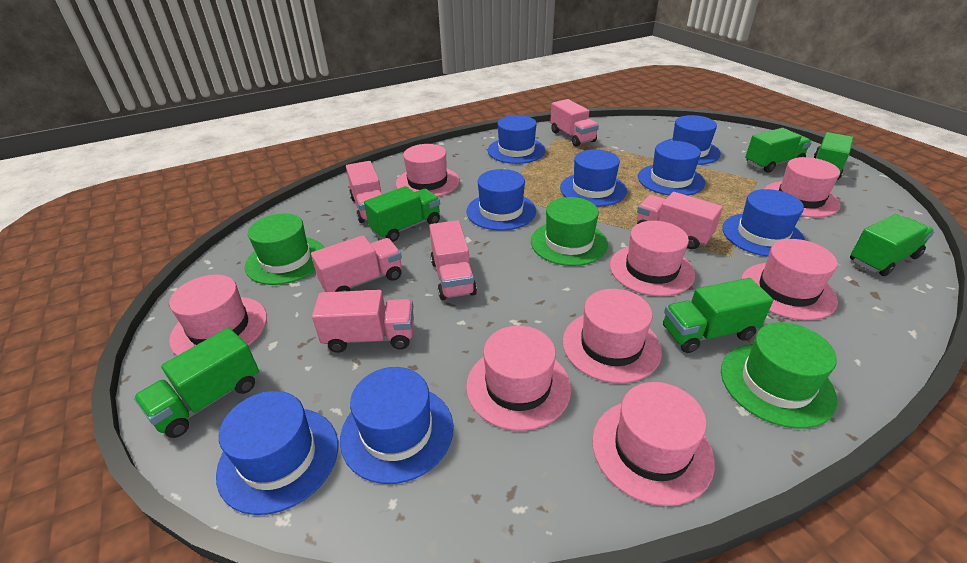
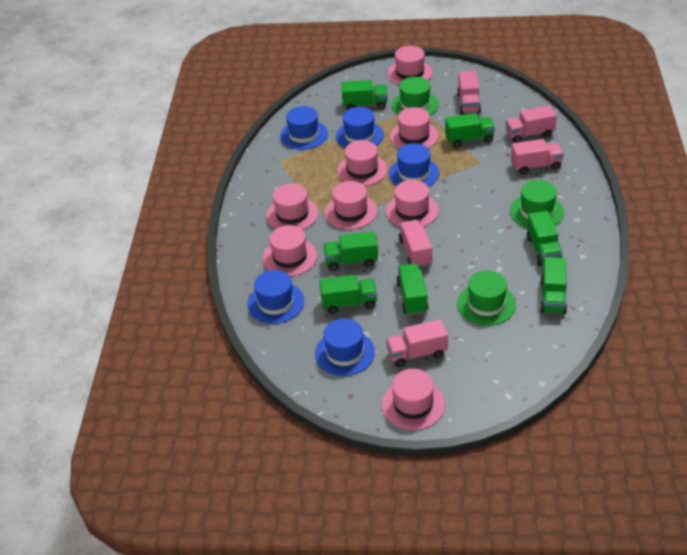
blue hat: [216,391,338,515] [340,367,454,484] [466,169,536,231] [488,115,546,164] [560,149,627,207] [638,141,705,196] [663,115,721,165] [722,189,805,257] = 8 -> [247,270,304,324] [280,106,328,150] [315,318,375,376] [336,107,384,148] [389,143,439,187] = 5
green truck: [134,328,259,438] [364,186,440,242] [663,278,773,353] [745,128,812,173] [814,132,853,180] [850,214,935,276] = 6 -> [319,275,377,314] [323,231,378,271] [342,80,387,110] [396,263,428,315] [445,113,495,147] [526,211,562,266] [540,257,567,314] = 7
pink truck: [311,236,402,292] [312,290,414,353] [346,161,382,223] [429,220,477,300] [550,99,599,147] [637,192,723,249] = 6 -> [386,319,448,367] [399,220,433,268] [457,71,481,114] [505,105,557,143] [511,139,564,174] = 5

